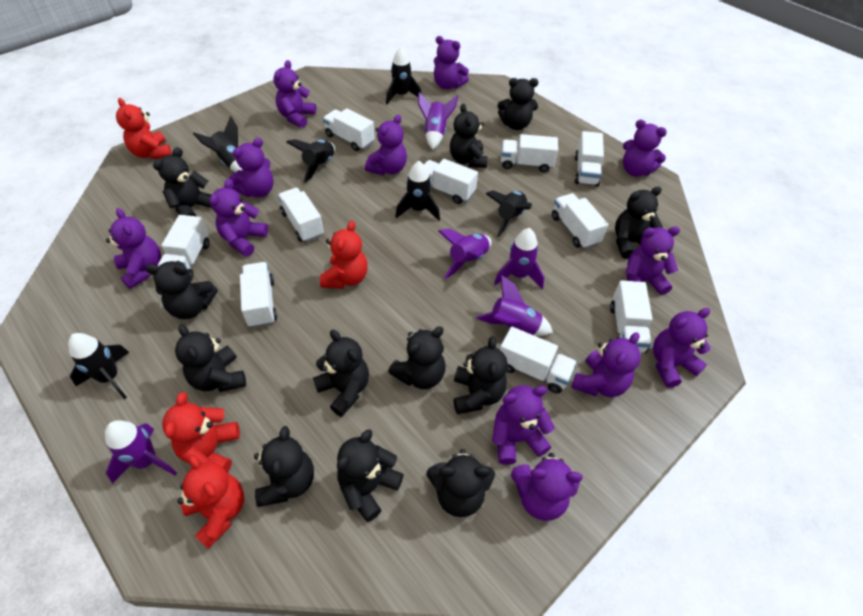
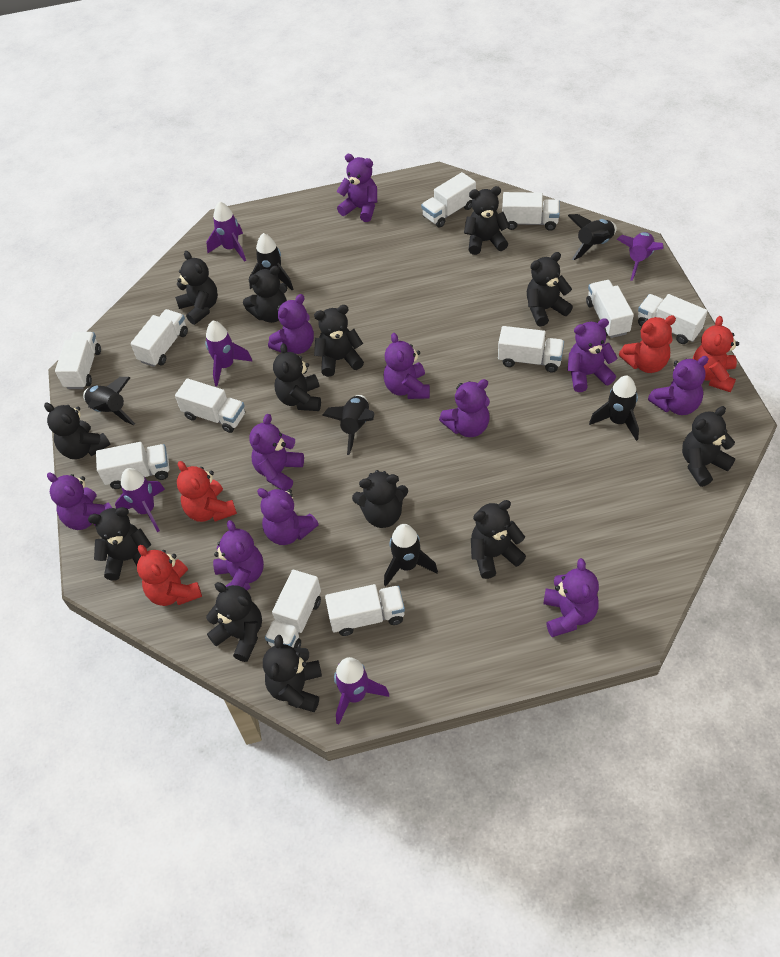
black teddy bear: [146,261,217,319] [153,147,212,216] [175,324,246,392] [254,426,314,507] [313,330,369,417] [337,429,404,522] [388,326,446,389] [427,449,495,517] [450,104,488,168] [453,336,508,414] [497,78,538,130] [615,186,663,259] = 12 -> [44,402,111,459] [88,507,151,580] [175,251,218,325] [206,582,262,662] [243,266,287,323] [263,635,322,712] [273,343,321,411] [314,305,364,377] [352,470,408,528] [464,186,510,255] [471,500,526,579] [527,252,573,326] [682,406,735,487] = 13
purple teddy bear: [106,208,161,289] [210,179,268,256] [229,138,274,198] [274,60,316,128] [365,115,407,175] [434,36,469,89] [492,385,555,465] [511,453,583,521] [571,332,641,397] [623,119,667,177] [626,226,680,295] [653,308,711,388] = 12 -> [47,472,112,530] [213,520,264,590] [250,414,304,491] [257,488,319,545] [268,294,314,354] [337,154,377,222] [384,333,430,399] [439,379,490,437] [543,558,599,637] [567,318,618,392] [648,356,709,415] = 11
white truck: [158,215,210,281] [240,262,277,328] [278,188,324,242] [323,108,375,151] [424,159,478,204] [500,327,577,394] [501,134,558,173] [552,193,608,249] [575,131,604,187] [610,280,653,353] = 10 -> [55,332,101,389] [96,442,169,489] [131,309,188,367] [175,378,245,433] [265,570,321,648] [325,584,405,636] [421,172,476,227] [498,326,564,373] [502,192,560,231] [586,280,634,338] [638,294,708,344] = 11

